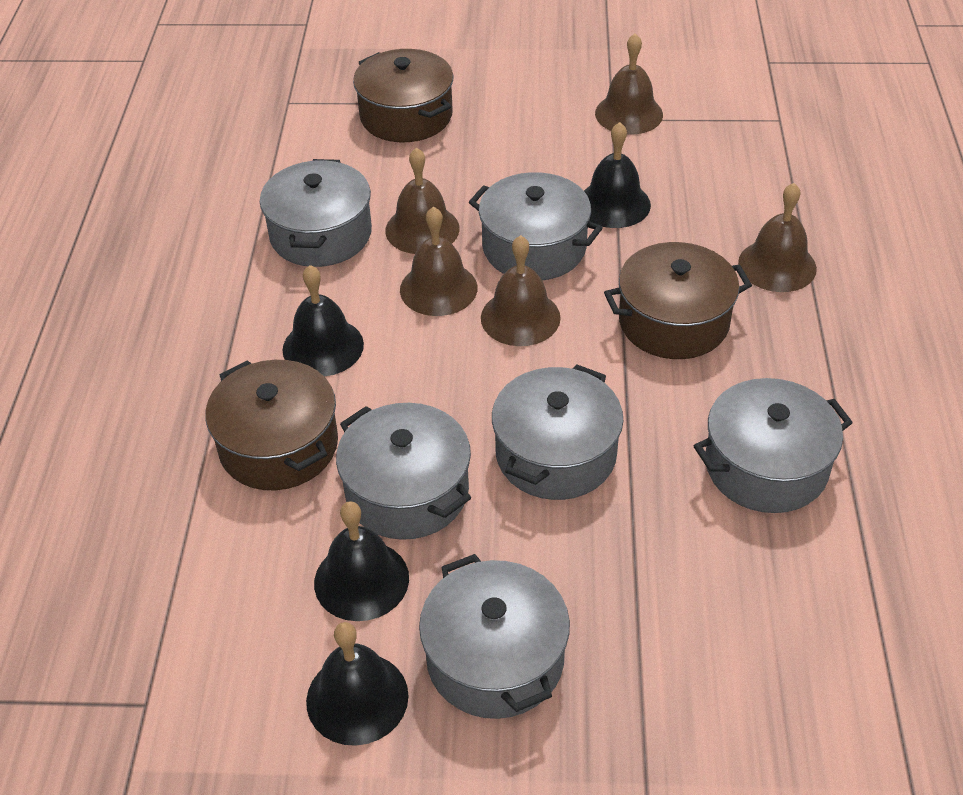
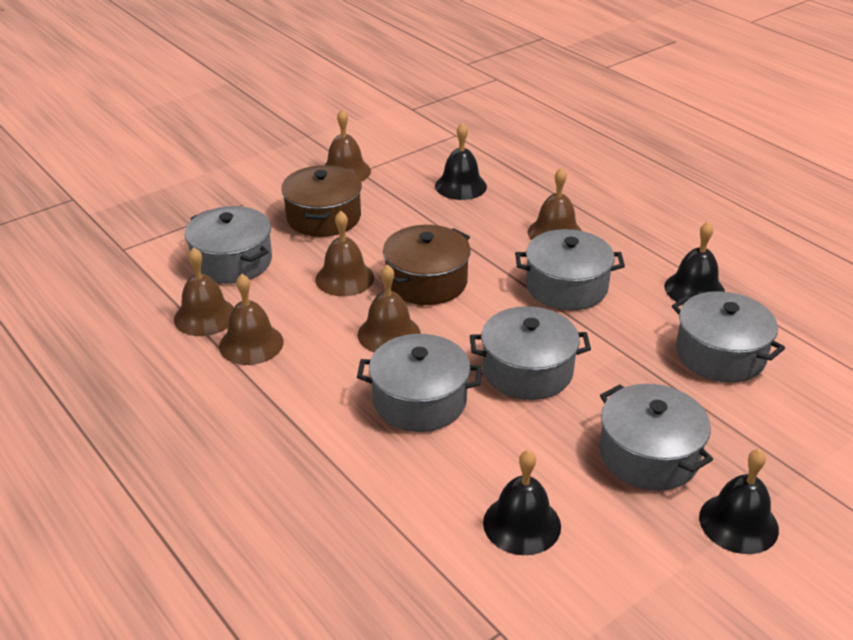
brown bell: [385,147,459,254] [400,207,478,316] [481,235,561,346] [595,33,663,135] [738,183,817,292] = 5 -> [174,247,234,336] [219,274,284,365] [315,211,374,296] [325,109,371,182] [358,264,421,352] [528,167,582,240] = 6
brown pot: [205,360,338,490] [353,49,454,142] [604,242,752,359] = 3 -> [281,165,362,237] [383,225,471,305] = 2

